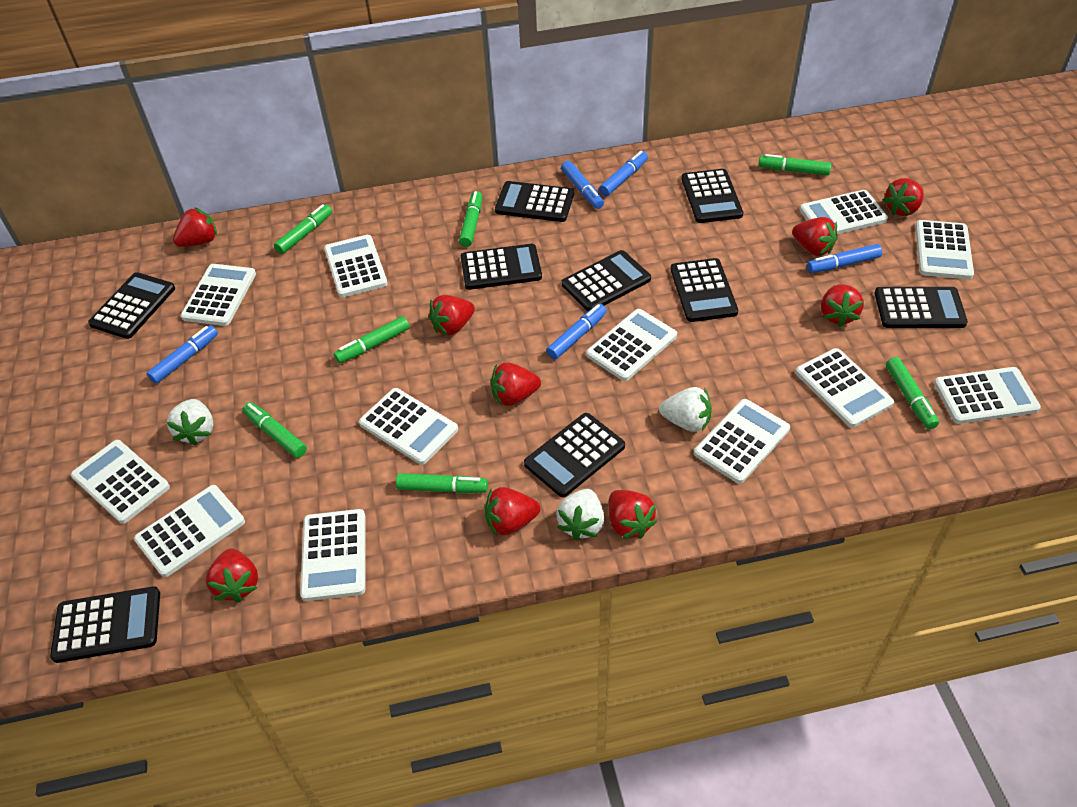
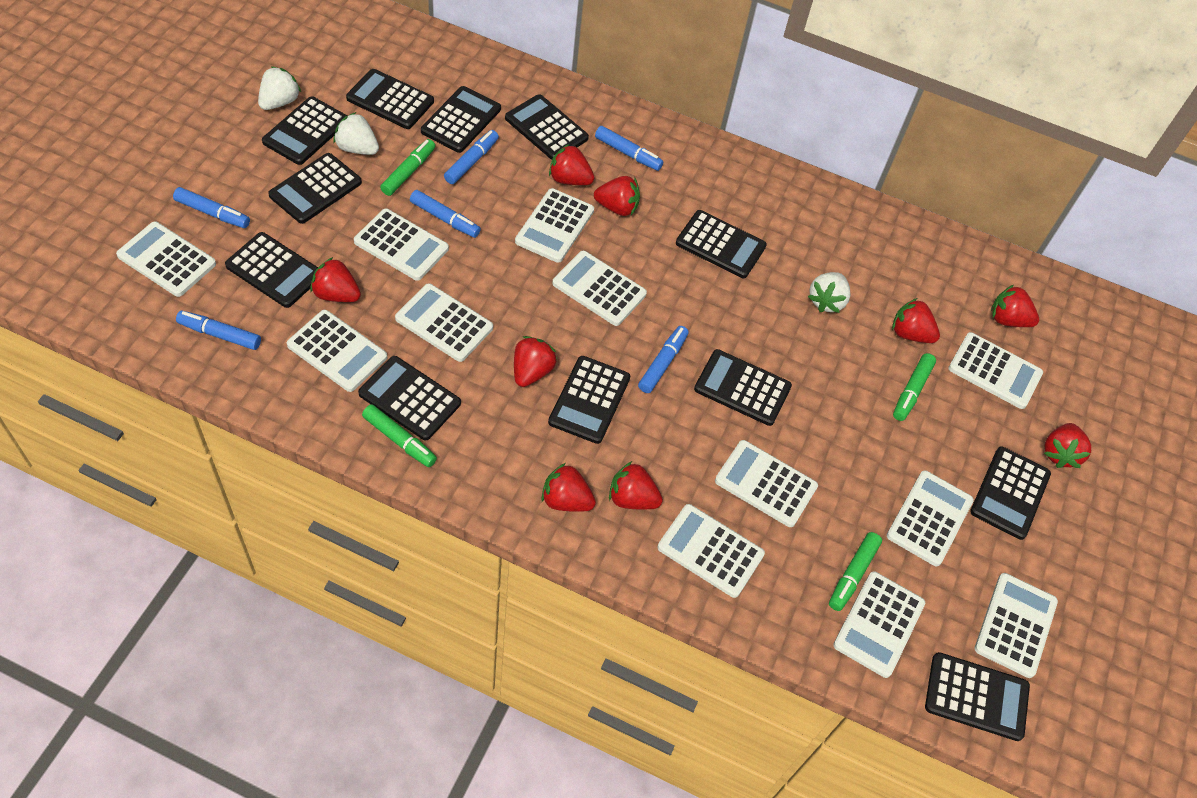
black calculator: [50,586,160,663] [88,272,175,339] [461,244,542,290] [495,181,574,222] [524,413,625,497] [562,250,651,311] [670,258,738,322] [681,169,743,223] [875,287,968,328] = 9 -> [225,232,318,308] [262,96,347,165] [268,153,362,224] [346,69,434,129] [358,356,461,440] [421,86,501,153] [505,94,589,160] [548,356,630,444] [676,210,767,278] [694,349,792,426] [925,652,1030,741] [970,446,1051,540] = 12
blue marker: [147,325,218,384] [546,304,607,360] [561,161,604,209] [599,151,648,196] [807,244,882,273] = 5 -> [173,187,250,228] [176,311,261,350] [410,190,481,238] [444,130,499,184] [595,126,664,171] [638,326,689,393] = 6
green marker: [243,402,307,458] [274,204,332,254] [334,316,409,363] [396,473,488,493] [459,191,482,247] [758,154,831,176] [886,357,939,429] = 7 -> [362,404,437,467] [380,139,435,196] [829,532,882,611] [893,353,936,421] = 4

